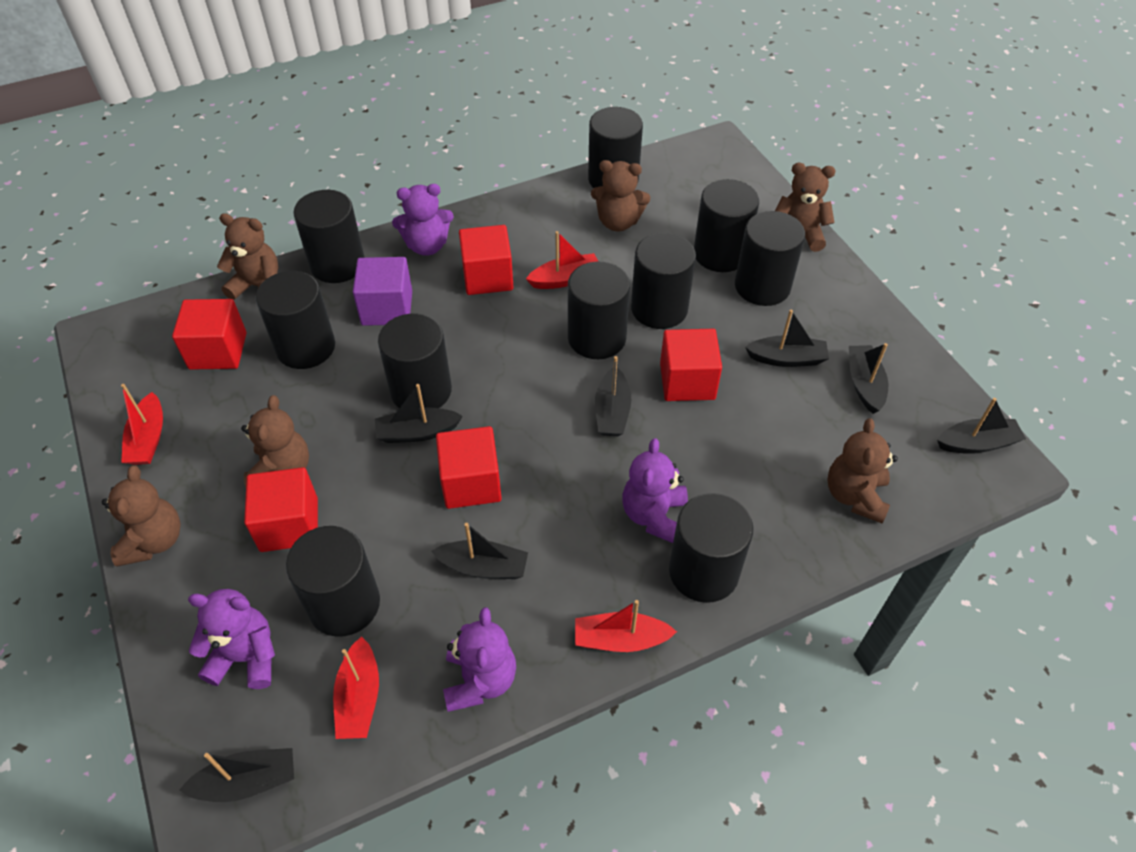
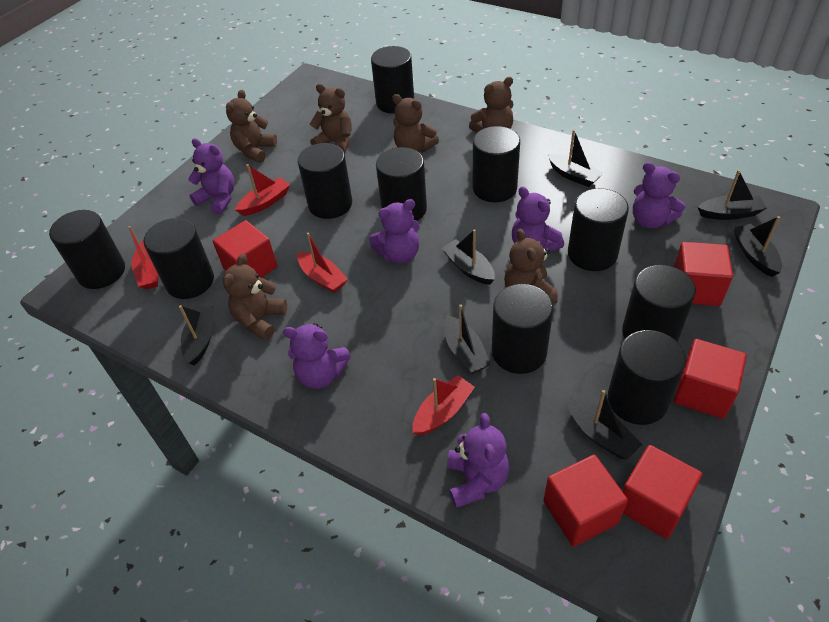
purple cube: [353,257,412,326] = 1 -> none = 0
purple teddy bear: [188,589,275,689] [392,184,454,256] [443,607,516,712] [622,438,688,543] = 4 -> [188,138,235,214] [283,323,351,389] [369,199,420,264] [447,413,509,508] [512,186,564,253] [633,162,685,229] = 6

